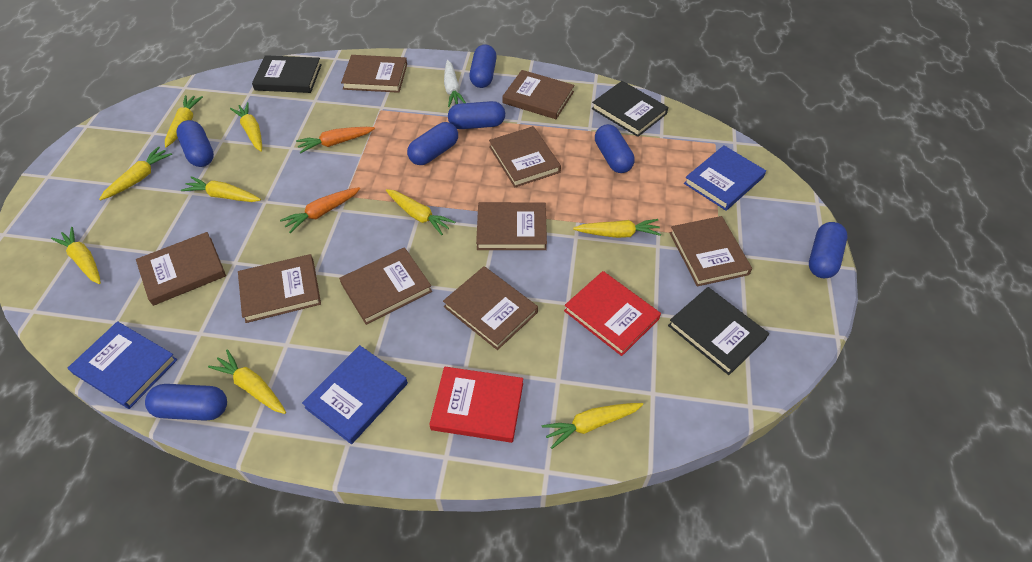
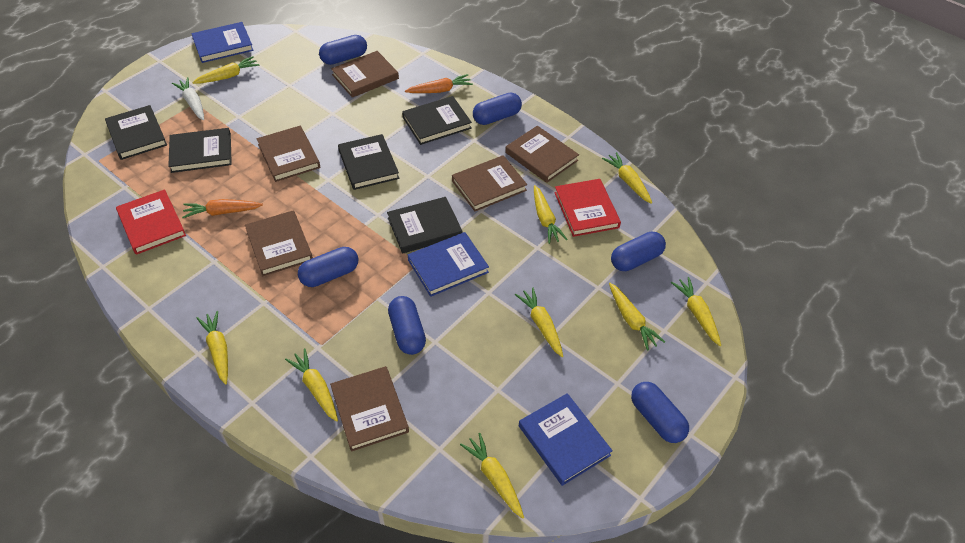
black book: [252,55,322,93] [592,81,668,137] [668,287,769,375] = 3 -> [105,105,167,160] [168,128,232,173] [338,134,399,190] [387,197,462,253] [402,96,472,145] = 5
blue capsule: [145,384,227,421] [176,120,214,167] [407,122,458,165] [448,101,505,129] [469,44,497,88] [595,124,635,173] [809,222,847,278] = 7 -> [298,247,358,287] [319,35,367,65] [388,296,426,355] [473,93,522,125] [611,232,666,271] [631,382,689,443] = 6
brown book: [136,232,226,306] [238,254,321,323] [339,247,432,325] [341,55,407,93] [443,266,538,350] [476,202,547,250] [489,126,561,187] [502,70,574,119] [670,216,752,287] = 9 -> [245,210,313,276] [257,126,320,182] [330,366,409,452] [331,51,399,98] [452,155,527,211] [505,126,579,183] = 6

